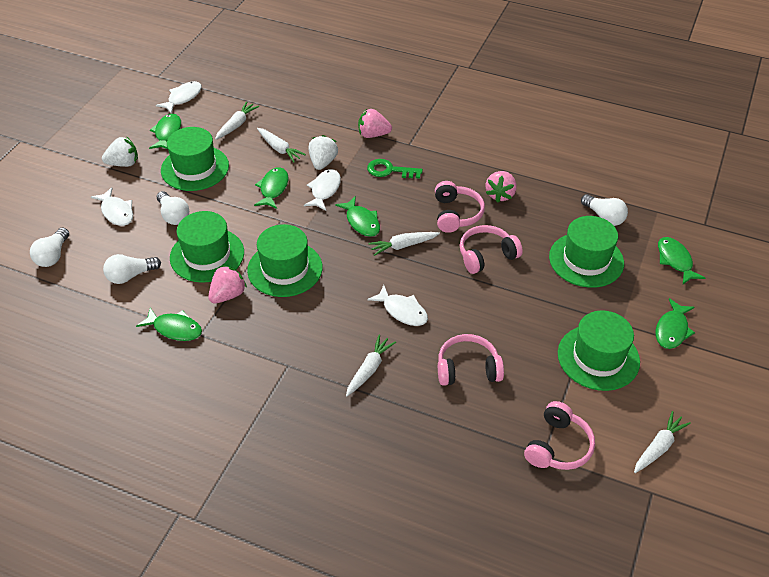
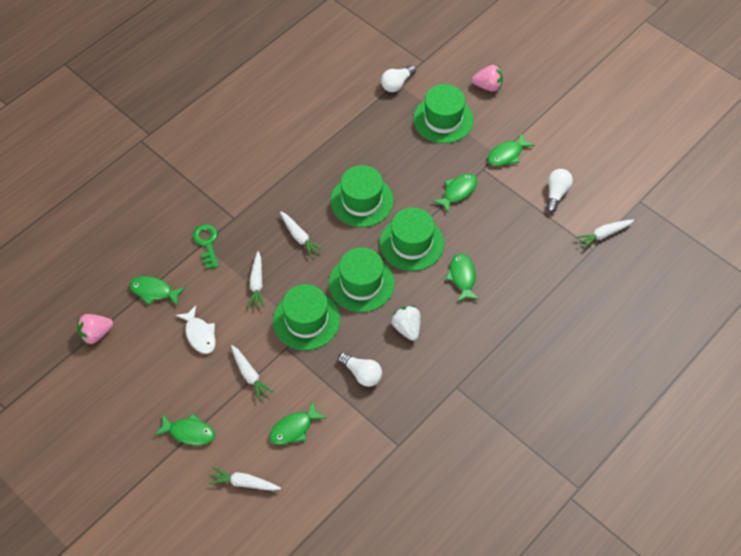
pink headphones: [435,181,485,233] [438,334,504,386] [460,225,523,274] [524,401,595,470] = 4 -> none = 0
pink strawberry: [208,265,247,303] [358,109,392,138] [486,171,517,203] = 3 -> [77,314,113,345] [472,65,503,92] = 2
white fish: [91,187,133,226] [156,81,202,114] [304,169,341,211] [367,285,428,326] = 4 -> [176,306,216,354] = 1
white light bulb: [30,228,69,267] [103,254,161,284] [157,191,189,225] [581,194,628,226] = 4 -> [338,352,382,387] [381,65,416,92] [546,169,573,213] = 3
white strawberry: [102,137,138,167] [309,135,338,170] = 2 -> [391,306,421,341] = 1

